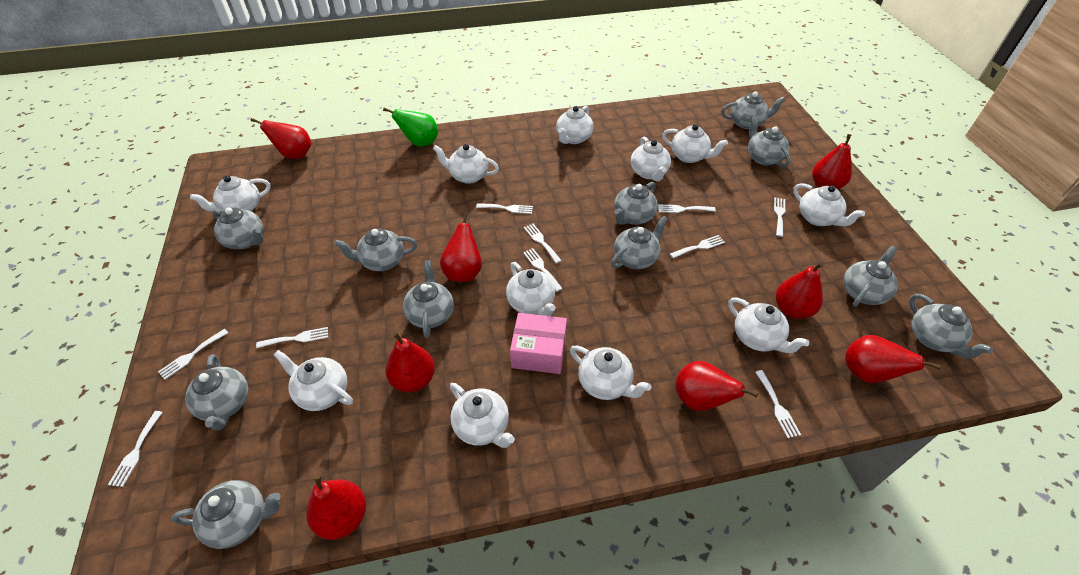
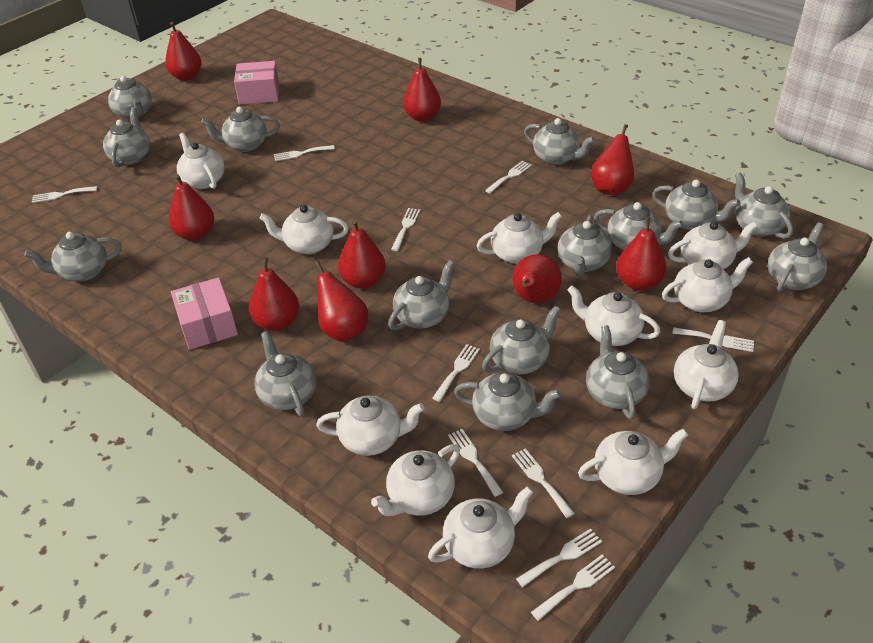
green pear: [383,108,438,146] = 1 -> none = 0
grey teapot: [171,480,281,549] [185,354,248,431] [212,208,264,249] [334,228,417,271] [403,260,454,338] [611,216,668,269] [614,182,658,225] [721,91,785,129] [748,116,791,167] [843,246,898,307] [909,294,993,359] = 11 -> [24,232,121,282] [103,107,150,167] [108,76,152,119] [201,107,280,152] [254,331,316,417] [389,260,455,330] [454,372,562,431] [482,305,561,375] [524,118,595,165] [558,215,612,276] [586,325,650,419] [594,202,683,251] [652,180,740,230] [735,172,793,239] [768,222,827,292] = 15
pink box: [510,313,567,374] = 1 -> [171,277,238,350] [234,61,279,105] = 2
red pear: [251,118,312,159] [306,475,366,540] [386,332,435,392] [440,212,482,282] [675,361,758,411] [776,262,824,319] [812,134,852,189] [845,335,941,383] = 8 -> [165,22,202,81] [169,174,214,241] [249,257,299,331] [315,260,368,342] [338,220,386,289] [403,58,441,122] [512,254,562,303] [591,124,634,195] [616,217,666,291] = 9

